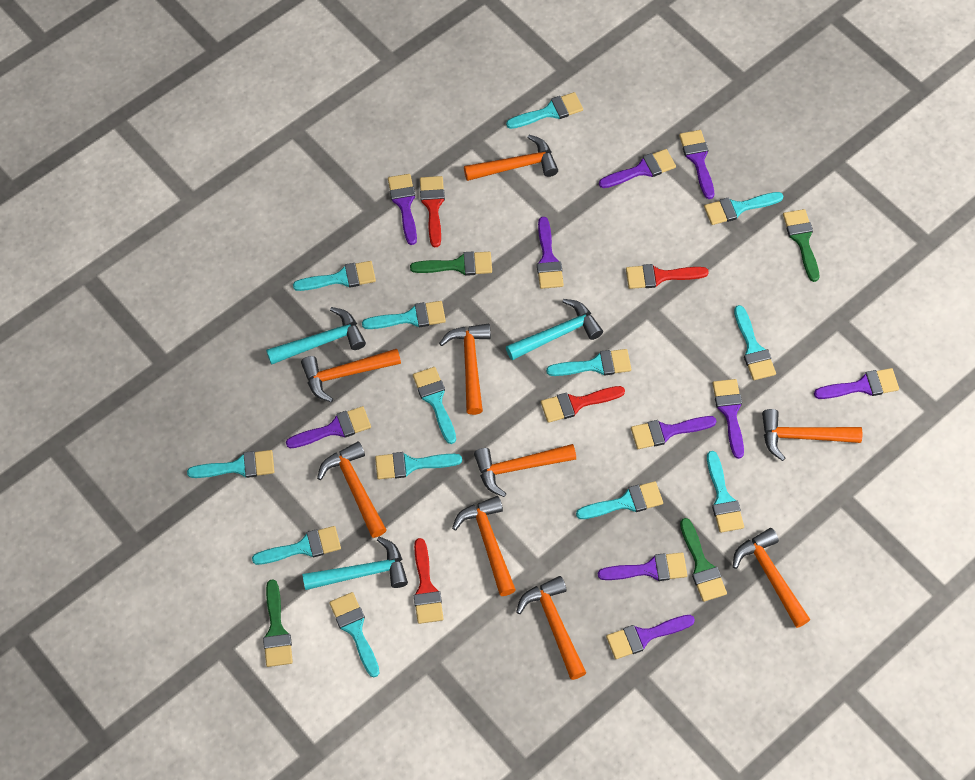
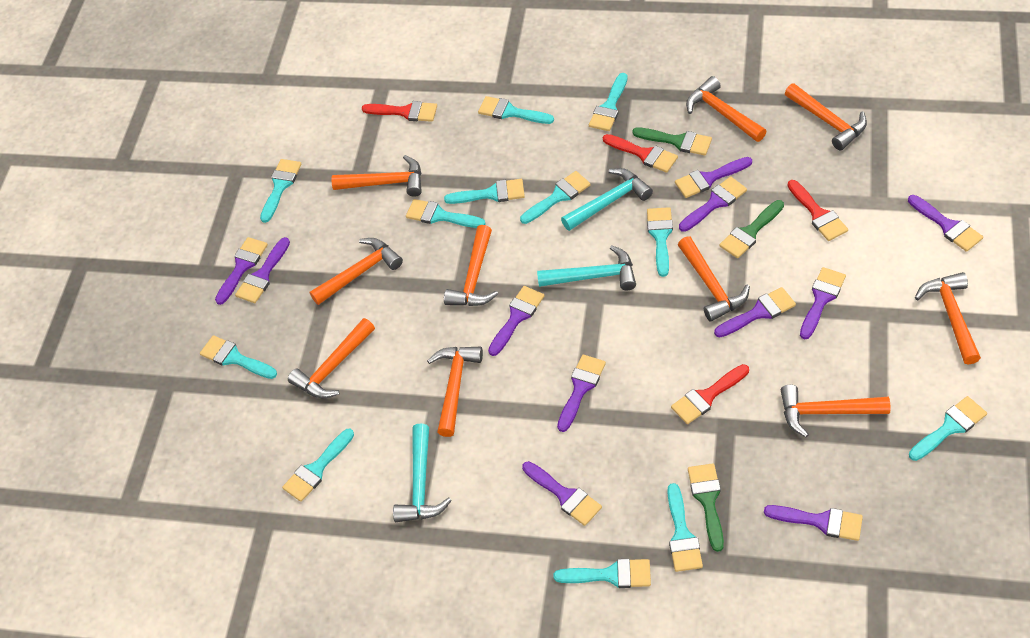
green brush: [263,579,293,667] [410,251,492,276] [680,518,727,602] [783,209,819,282] = 4 -> [632,127,712,156] [688,463,724,552] [719,200,784,258] = 3
orange hammer: [301,349,401,402] [317,441,387,538] [439,323,491,415] [452,496,516,596] [464,135,558,181] [474,444,576,497] [516,576,586,680] [733,528,810,628] [762,409,863,461] = 9 -> [288,318,375,398] [310,238,403,305] [331,155,422,197] [427,347,483,437] [444,225,498,306] [678,236,750,322] [686,76,767,142] [781,385,891,438] [785,83,867,151] [915,272,981,365] = 10
purple brush: [286,406,371,449] [388,174,417,245] [537,217,564,289] [598,553,687,581] [599,149,676,188] [606,615,695,659] [631,416,716,449] [679,130,714,199] [713,379,744,459] [814,368,899,399] = 10 -> [215,237,268,305] [235,237,290,303] [488,286,544,356] [522,461,602,526] [557,354,606,432] [675,157,752,198] [679,176,747,232] [714,287,796,338] [764,505,863,541] [800,267,846,339] [908,195,983,252] = 11
turquoise brush: [187,450,274,478] [252,526,341,565] [293,261,376,291] [329,592,380,677] [362,301,446,329] [375,452,462,479] [413,367,456,444] [506,92,583,129] [546,349,631,376] [576,481,663,519] [704,192,784,225] [707,451,744,533] [734,305,776,380] = 13 -> [200,335,277,379] [260,159,301,223] [282,429,354,502] [406,199,486,228] [444,179,525,204] [478,96,554,124] [520,171,591,224] [553,559,651,588] [589,73,628,131] [647,207,673,277] [667,483,703,572] [909,396,987,461] = 12

